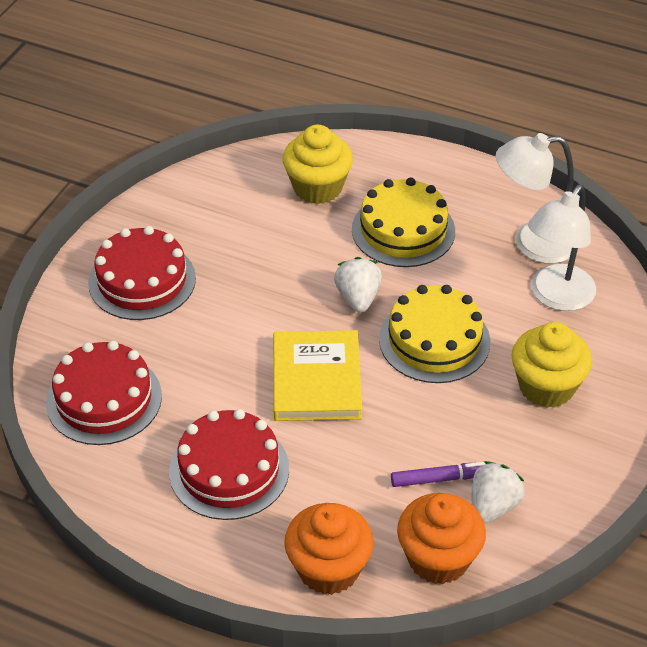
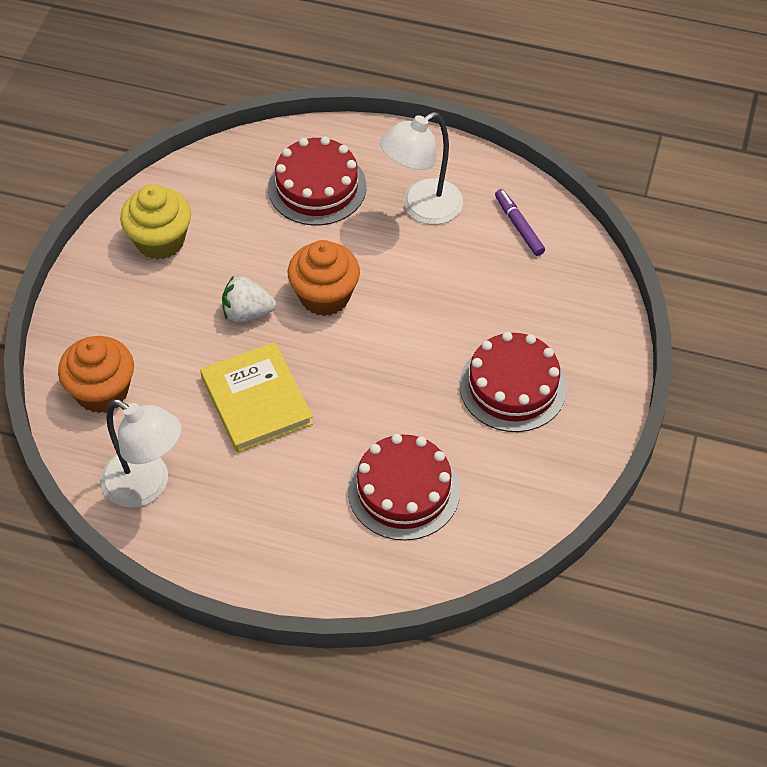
white strawberry: [334,257,382,313] [472,461,525,524] = 2 -> [222,276,276,322] = 1
yellow cake: [352,177,455,267] [379,285,490,383] = 2 -> none = 0
yellow cupcake: [283,125,353,204] [512,322,592,408] = 2 -> [120,184,191,260] = 1

